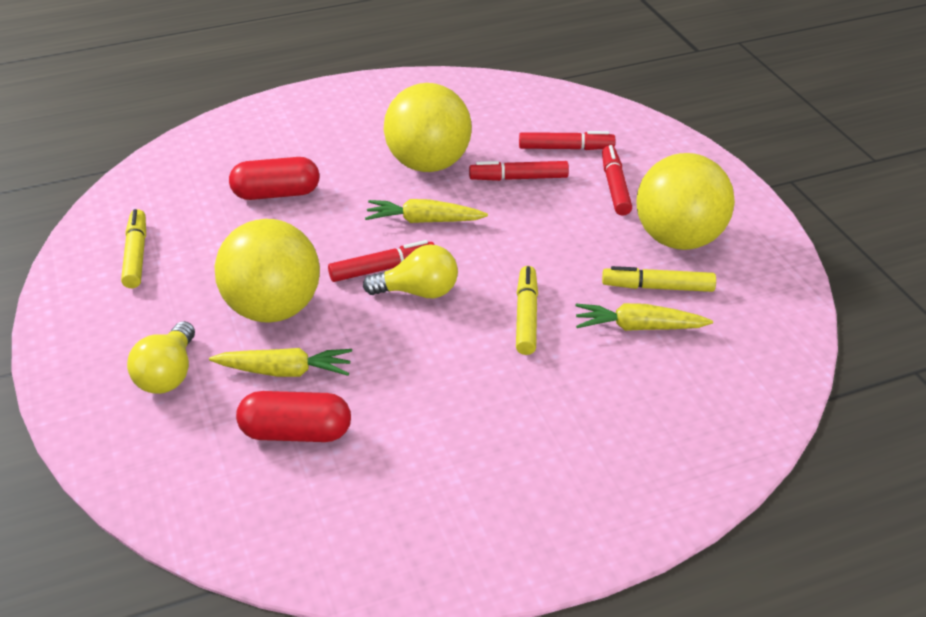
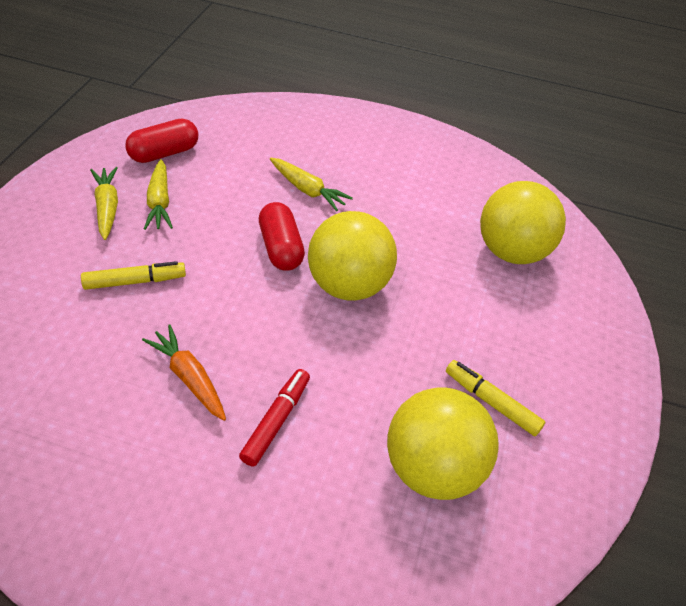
orange carrot: none = 0 -> [142,325,226,421] = 1
red marker: [328,240,435,282] [469,161,569,181] [519,131,615,150] [602,145,632,216] = 4 -> [239,369,310,467] = 1
yellow light bulb: [127,321,195,394] [363,244,458,298] = 2 -> none = 0
yellow marker: [121,209,146,288] [516,266,538,355] [602,266,716,292] = 3 -> [81,261,186,290] [446,360,545,436] = 2

